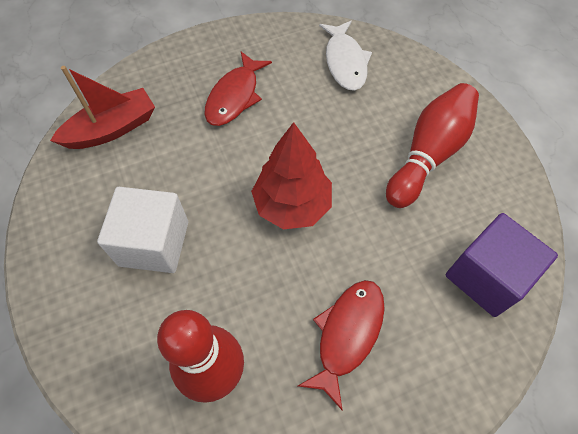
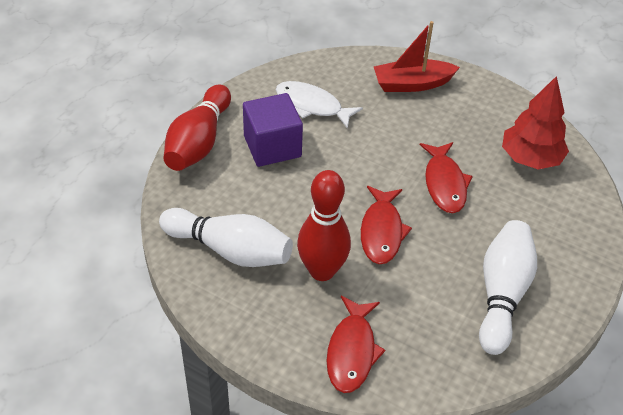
red fish: [205,52,272,126] [298,280,385,411] = 2 -> [327,296,385,393] [361,186,412,264] [420,142,473,213] = 3
white bowling pin: none = 0 -> [159,208,293,267] [479,220,537,355] = 2
white cube: [97,187,188,273] = 1 -> none = 0

